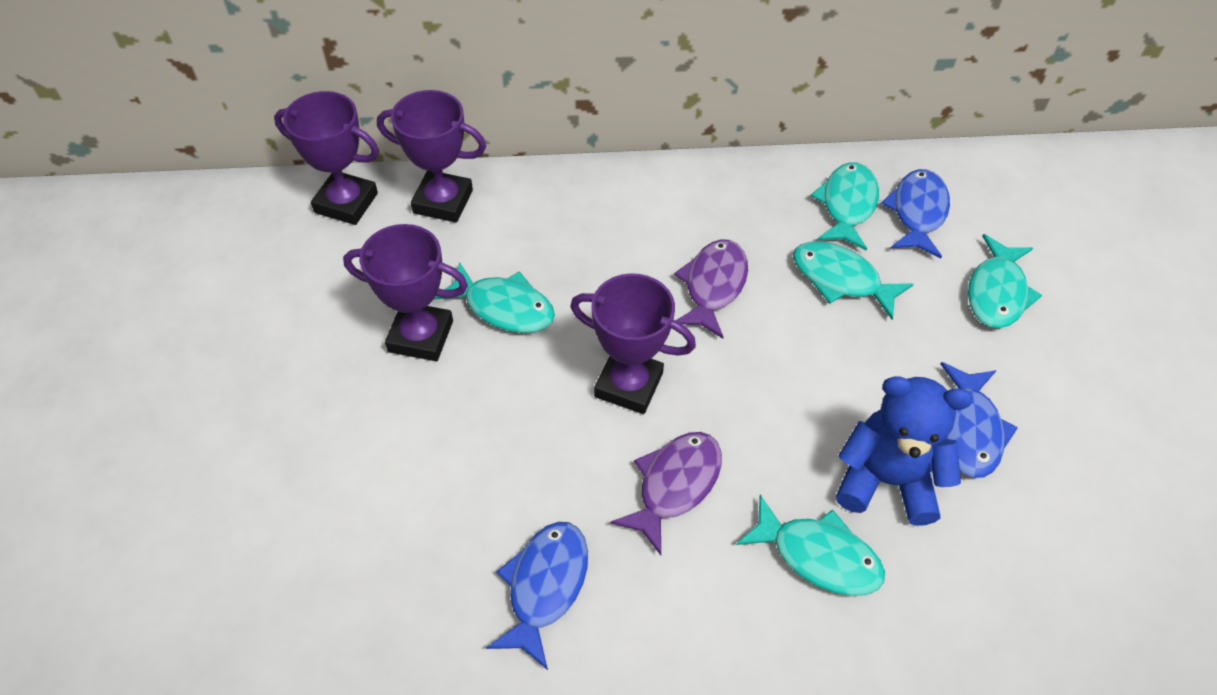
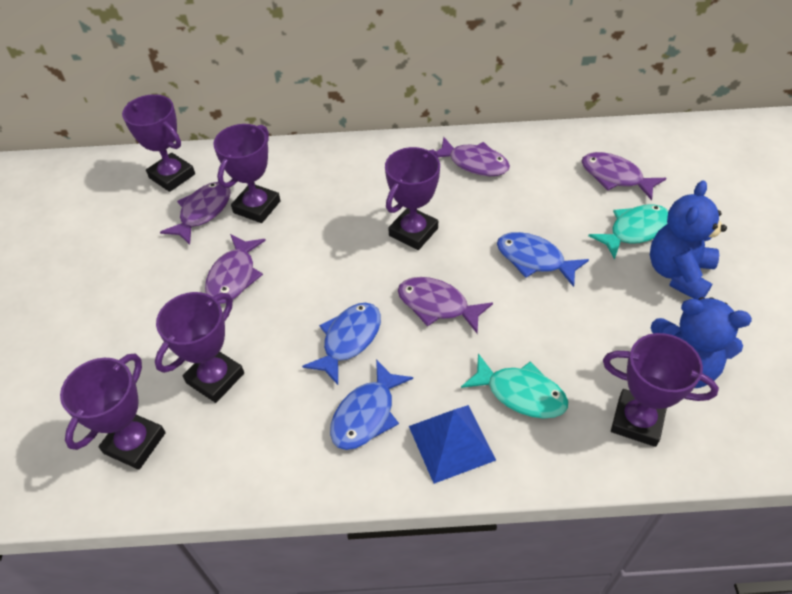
blue pyramid: none = 0 -> [409,405,496,484] = 1
blue teddy bear: [836,376,972,526] = 1 -> [650,180,727,300] [651,297,752,388] = 2
purple fish: [610,432,722,555] [674,239,748,339] = 2 -> [160,182,231,245] [205,234,266,304] [398,277,493,333] [436,137,510,176] [582,152,666,201] = 5
purple trophy: [274,91,379,225] [343,224,468,361] [377,90,486,223] [570,273,696,414] = 4 -> [60,354,166,470] [122,94,195,192] [155,292,244,403] [213,124,280,223] [385,147,440,250] [603,333,719,447] = 6
turquoise fish: [433,262,555,333] [736,495,885,596] [793,241,913,319] [811,162,879,250] [968,234,1042,328] = 5 -> [461,354,568,419] [588,204,668,260] = 2

